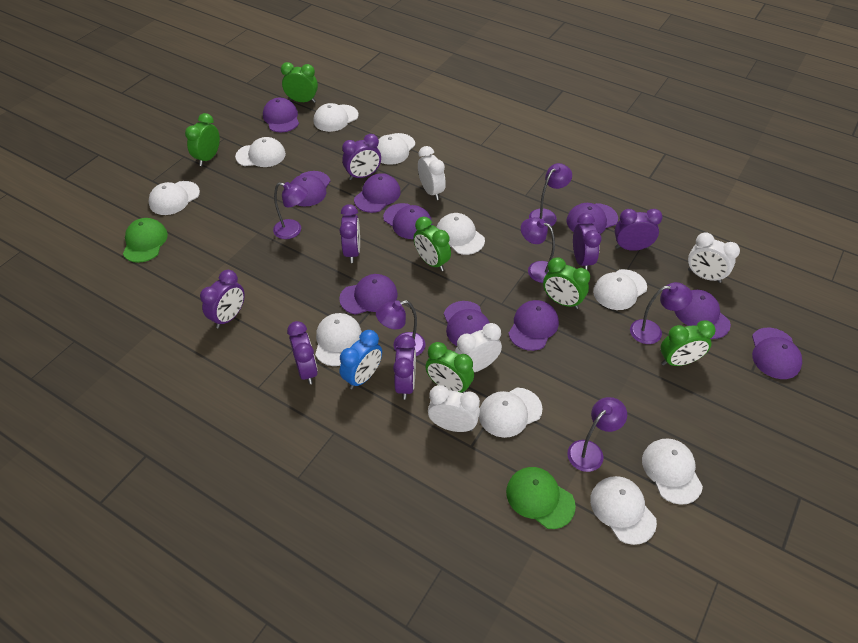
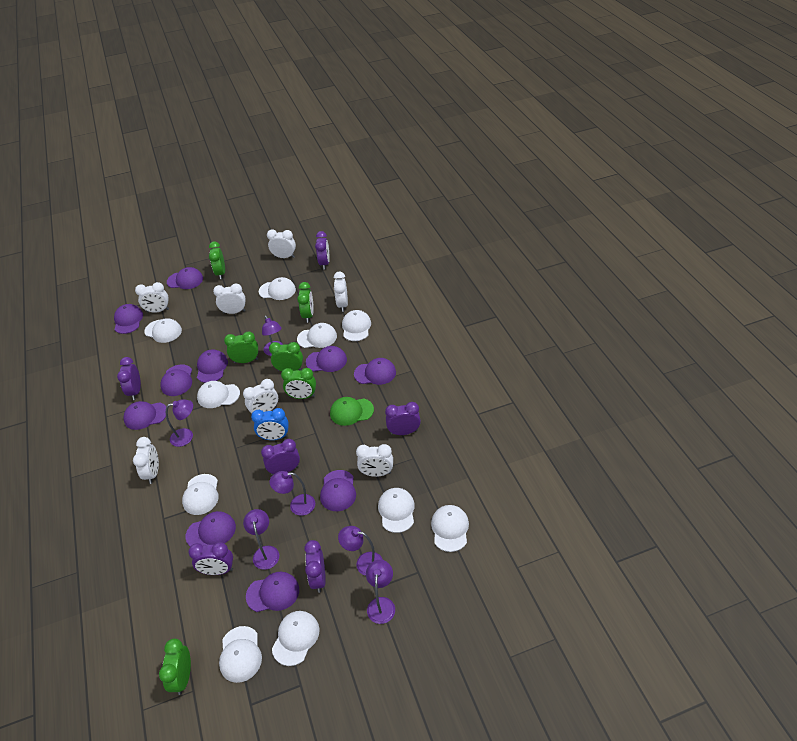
green cap: [123,218,168,263] [506,467,576,529] = 2 -> [330,397,374,426] = 1
purple clock: [200,270,245,328] [287,321,318,384] [339,204,360,263] [342,134,381,180] [393,334,416,400] [573,213,602,270] [615,209,663,251] = 7 -> [117,357,141,400] [188,542,233,575] [261,439,300,475] [304,540,326,593] [315,231,330,270] [385,402,421,435] = 6
white clock: [418,146,446,200] [428,385,480,432] [455,323,502,372] [688,232,740,283] = 4 -> [133,437,159,484] [135,282,169,313] [213,284,246,314] [243,379,278,413] [267,229,296,258] [334,272,348,312] [356,444,393,477] = 7

